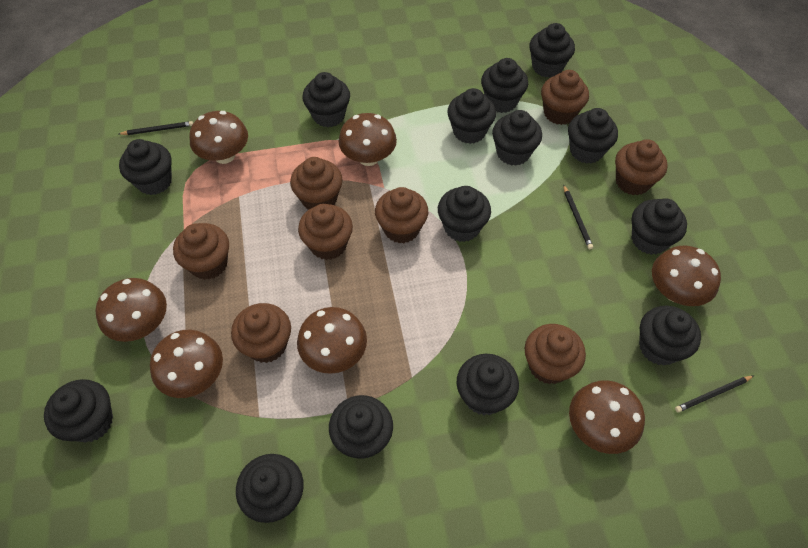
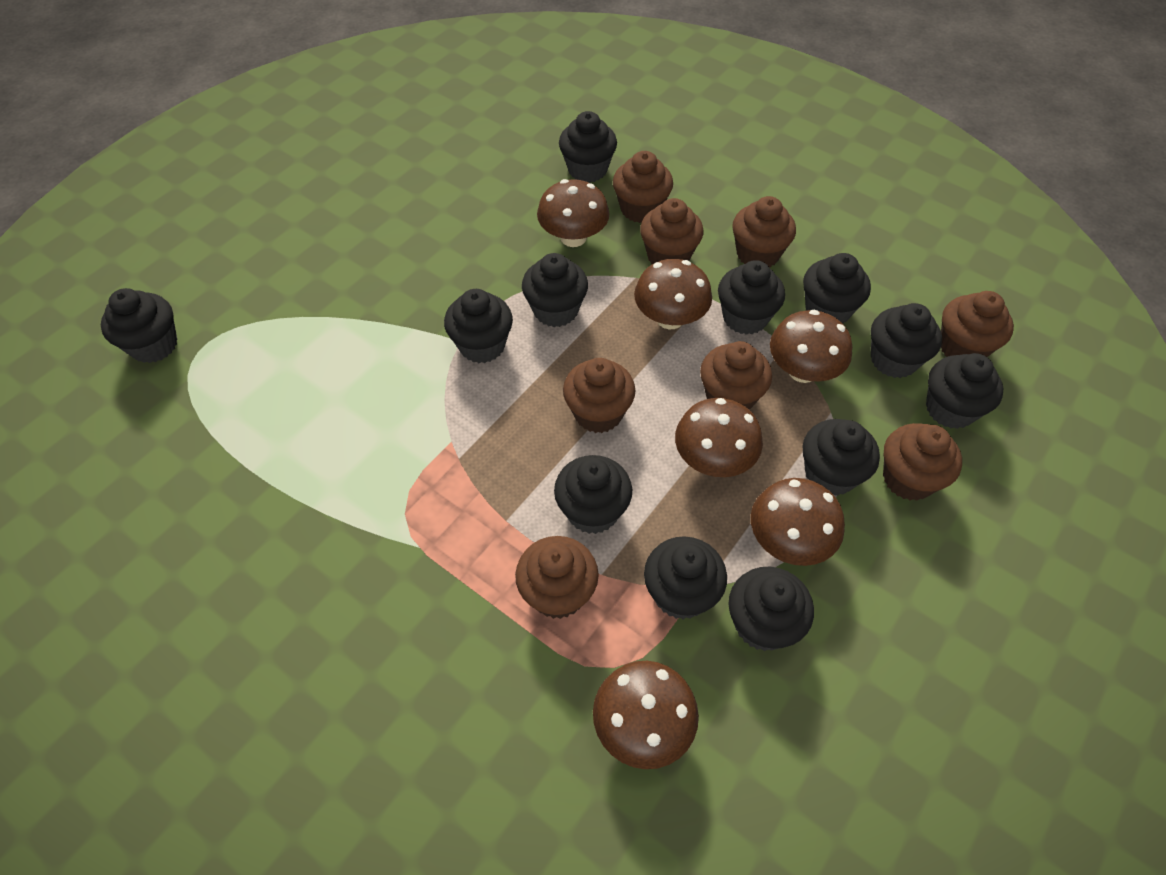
black cupcake: [44,379,113,442] [119,139,172,195] [236,454,304,523] [302,72,350,127] [329,395,393,459] [438,186,491,242] [447,88,496,144] [457,354,519,415] [481,58,528,113] [492,110,542,166] [529,23,575,78] [568,108,618,164] [632,198,687,255] [639,306,701,365] = 14 -> [101,288,177,363] [444,289,513,363] [522,253,588,327] [554,455,632,534] [559,111,617,183] [644,536,727,619] [718,260,785,335] [729,567,814,651] [802,419,880,496] [803,253,871,324] [871,303,942,378] [926,353,1003,429] = 12
black pencil: [119,121,193,135] [563,185,593,249] [675,375,754,412] = 3 -> none = 0
brown mushroom: [96,278,167,342] [150,330,223,398] [189,111,248,164] [297,307,367,374] [339,113,397,166] [569,381,645,454] [652,246,721,306] = 7 -> [537,179,610,247] [593,661,699,769] [634,259,712,329] [675,398,763,477] [751,478,845,566] [770,310,852,383] = 6

